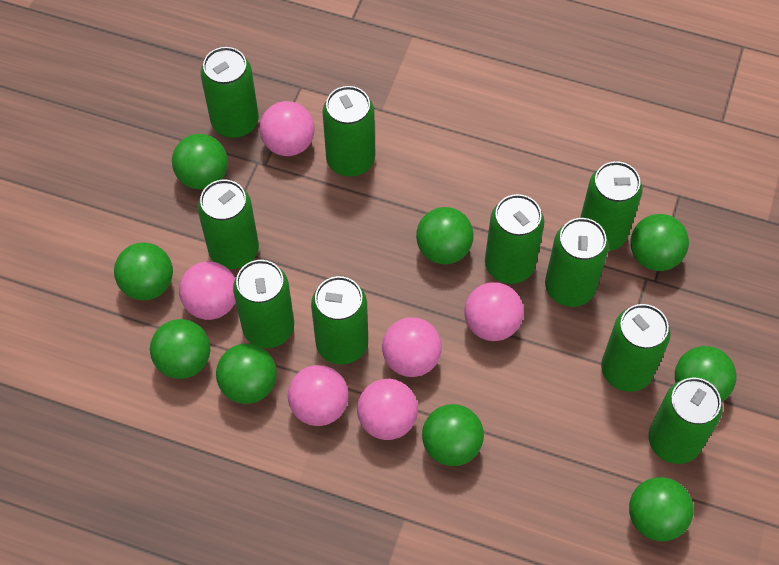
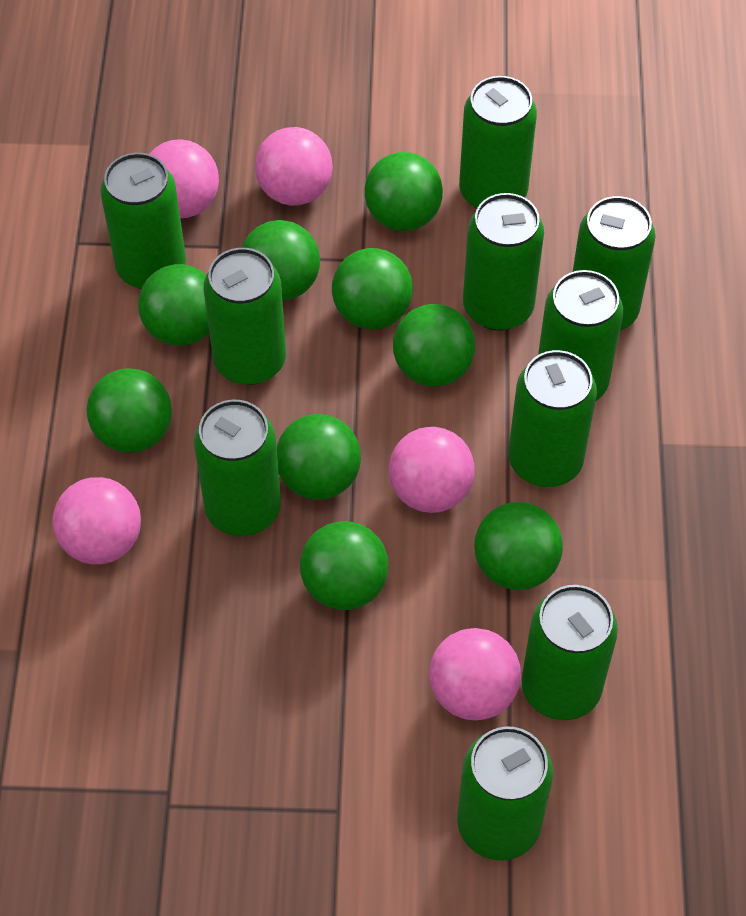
pink ball: [179,261,236,320] [260,101,315,156] [288,365,349,426] [357,379,418,440] [382,317,442,377] [464,282,524,341] = 6 -> [53,477,141,564] [149,139,219,218] [255,127,333,206] [389,427,475,513] [429,628,521,721] = 5

